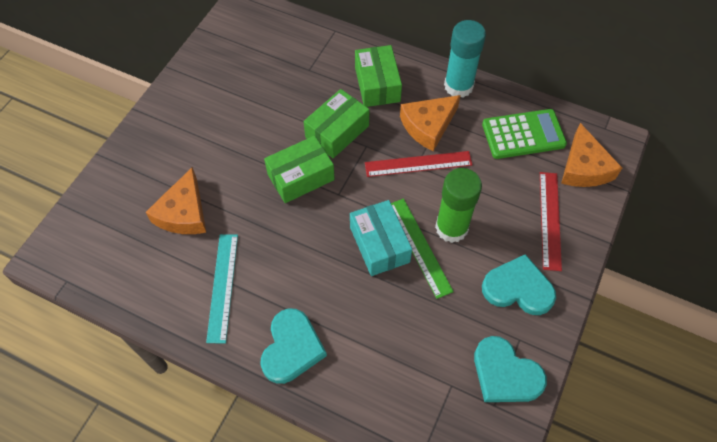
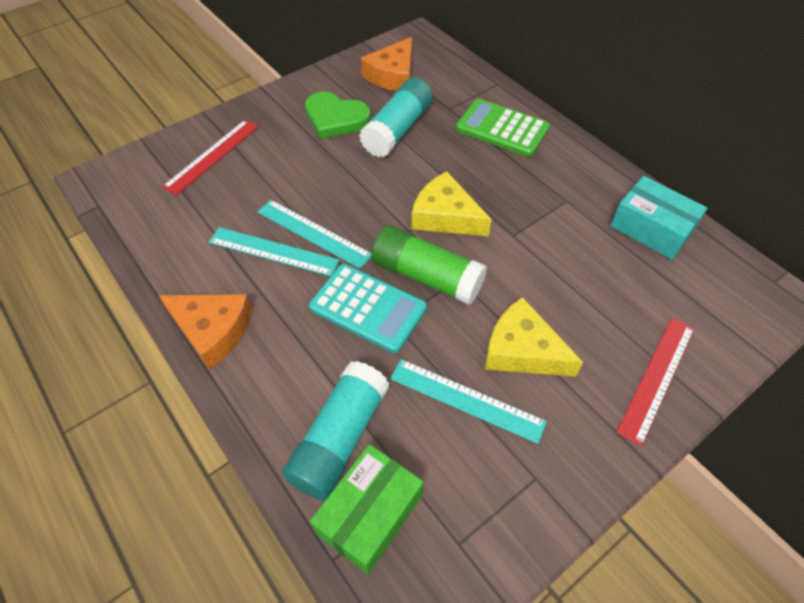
green box: [264,136,335,203] [303,89,369,158] [355,45,402,107] = 3 -> [310,444,423,574] = 1
green heart: none = 0 -> [305,91,371,139] = 1
green ruler: [391,198,454,299] = 1 -> none = 0
orange cheese: [146,167,206,234] [400,95,461,151] [561,123,622,187] = 3 -> [158,294,253,369] [360,37,412,91] = 2
turquoise calculator: none = 0 -> [309,264,427,353] = 1
turquoise glue stick: [444,20,486,98] = 1 -> [282,361,390,500] [359,78,433,157] = 2
turquoise heart: [260,308,327,384] [474,336,547,402] [482,254,556,315] = 3 -> none = 0
turquoise ruler: [206,234,238,344] = 1 -> [209,227,340,276] [257,200,372,269] [390,359,547,444] = 3
yellow cheese: none = 0 -> [412,171,492,236] [485,297,583,377] = 2

